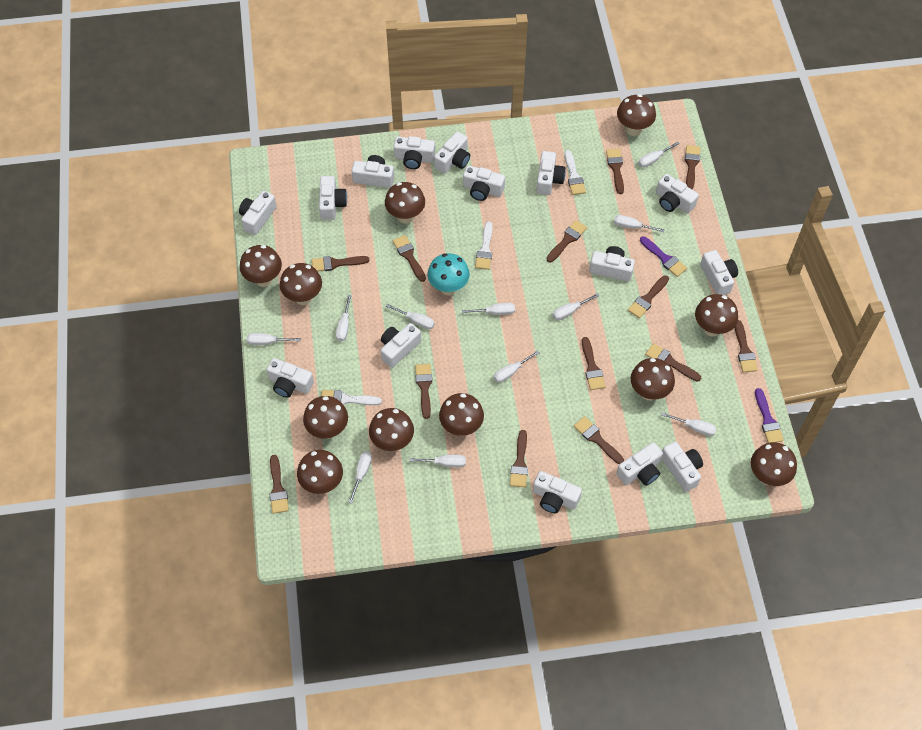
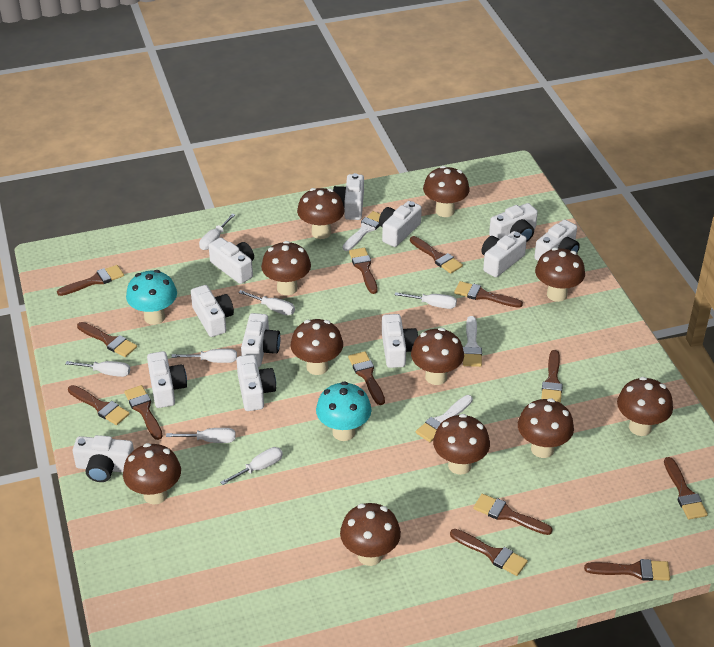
purple brush: [640,236,687,277] [755,388,784,443] = 2 -> none = 0
turquoise mushroom: [427,253,470,296] = 1 -> [126,270,177,325] [316,381,372,441] = 2
white camera: [239,191,277,235] [267,358,314,398] [319,176,347,220] [351,155,394,188] [381,323,421,368] [394,136,435,169] [434,132,470,174] [463,165,505,201] [533,471,582,513] [536,151,566,195] [589,246,635,282] [617,442,663,486] [656,174,699,213] [662,441,703,492] [700,250,738,295] = 15 -> [73,435,134,482] [147,351,187,408] [191,285,234,337] [209,238,254,284] [236,354,276,411] [241,313,280,367] [333,173,364,220] [379,201,422,247] [382,314,418,368] [481,231,527,277] [489,203,538,242] [534,219,580,261] = 12
white screwdriver: [247,333,301,345] [336,295,352,341] [348,451,372,504] [386,304,435,330] [409,455,466,467] [462,303,515,315] [494,350,539,383] [553,293,600,320] [614,215,665,232] [638,142,680,168] [662,412,716,436] = 11 -> [66,361,130,377] [166,428,236,443] [171,349,237,363] [199,214,235,250] [220,447,283,485] [238,290,295,315] [395,292,457,309] = 7

